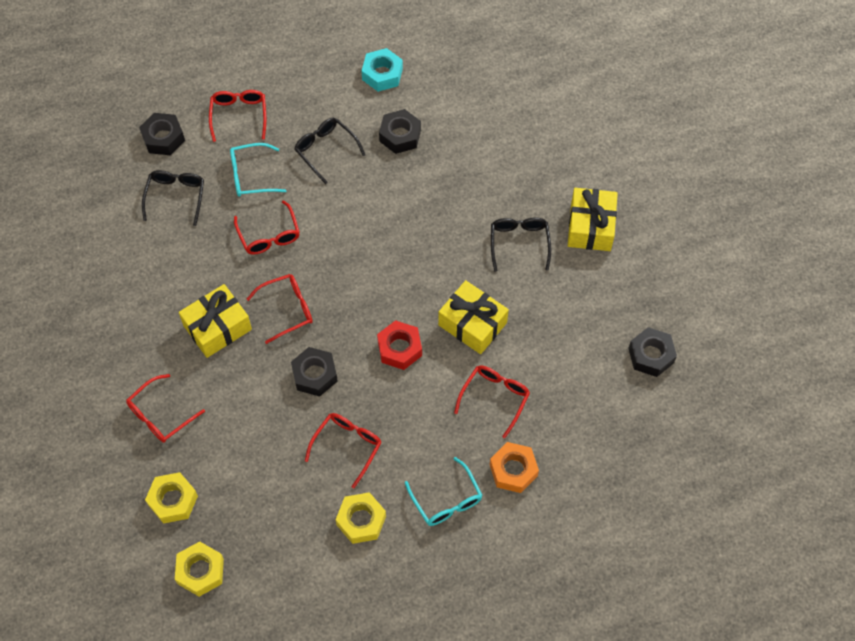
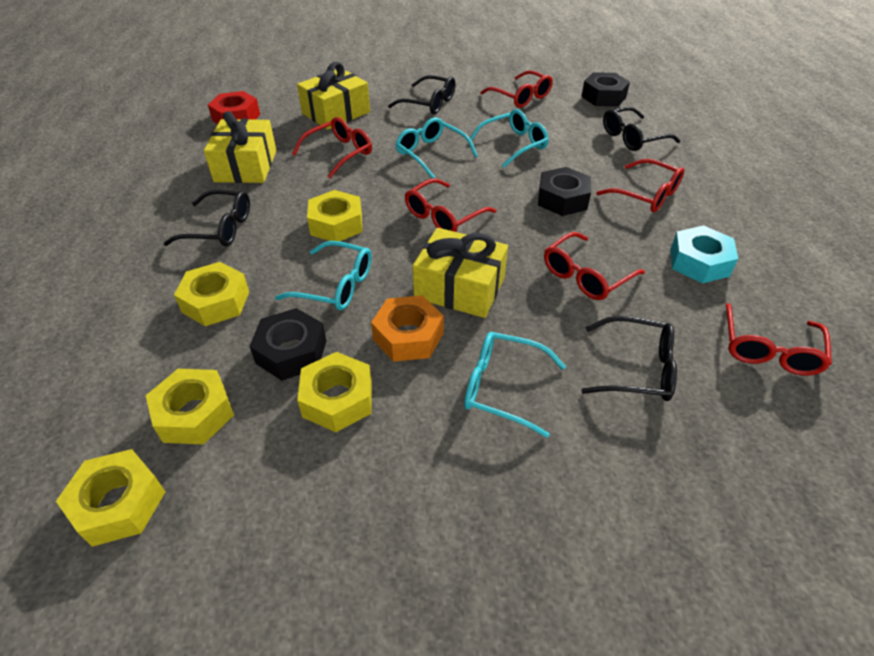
black glasses: [142,170,204,226] [294,118,365,184] [491,217,551,272] = 3 -> [163,190,250,246] [388,75,456,114] [581,316,677,401] [603,107,680,151] = 4
black nut: [139,113,185,155] [291,347,338,397] [379,109,421,154] [628,327,677,377] = 4 -> [250,308,326,381] [538,167,591,216] [581,72,630,107] = 3
turquoise glasses: [230,143,286,197] [405,457,483,526] = 2 -> [275,241,372,310] [395,117,478,179] [464,332,566,438] [470,109,549,168] = 4
yellow nut: [145,472,198,524] [175,541,224,597] [335,492,386,544] = 3 -> [56,449,166,547] [146,369,234,445] [174,262,249,326] [297,352,372,432] [307,190,362,241] = 5

